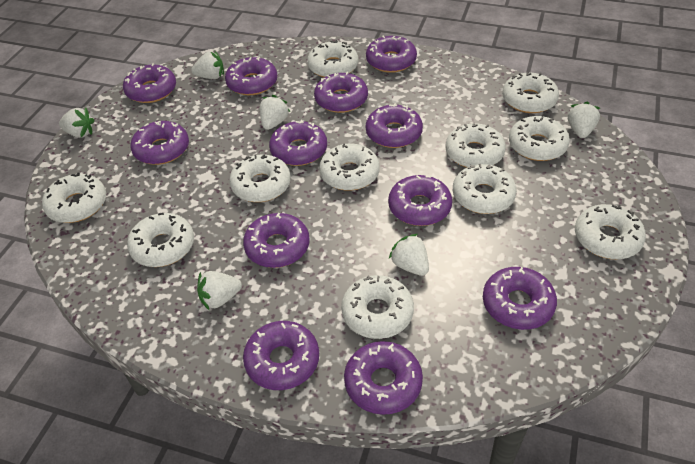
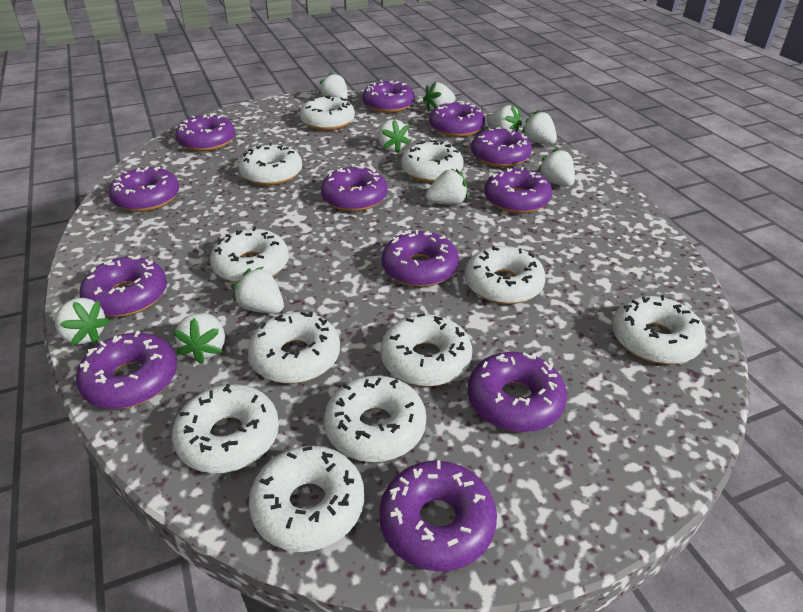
white strawberry: [59,108,94,138] [191,51,224,79] [197,271,242,311] [260,95,290,130] [389,234,429,276] [568,102,600,138] = 6 -> [55,298,110,345] [173,313,225,364] [233,267,284,313] [319,72,348,99] [378,119,410,153] [423,82,456,112] [426,169,468,205] [487,105,522,132] [522,110,557,144] [537,148,575,187] = 10

